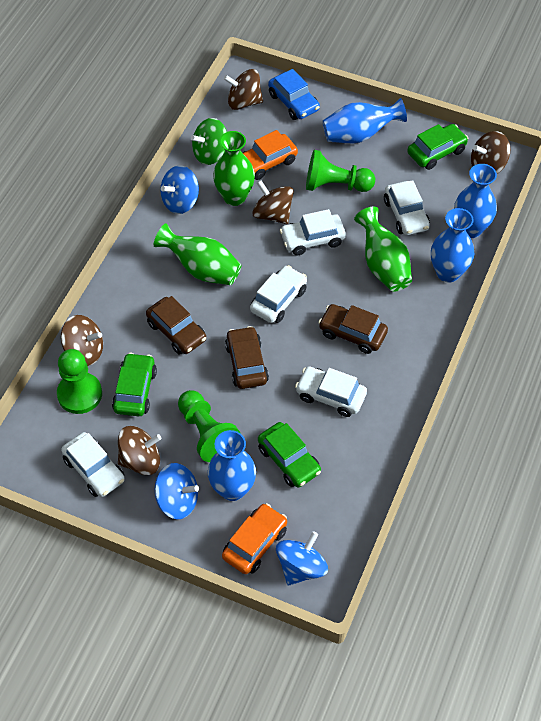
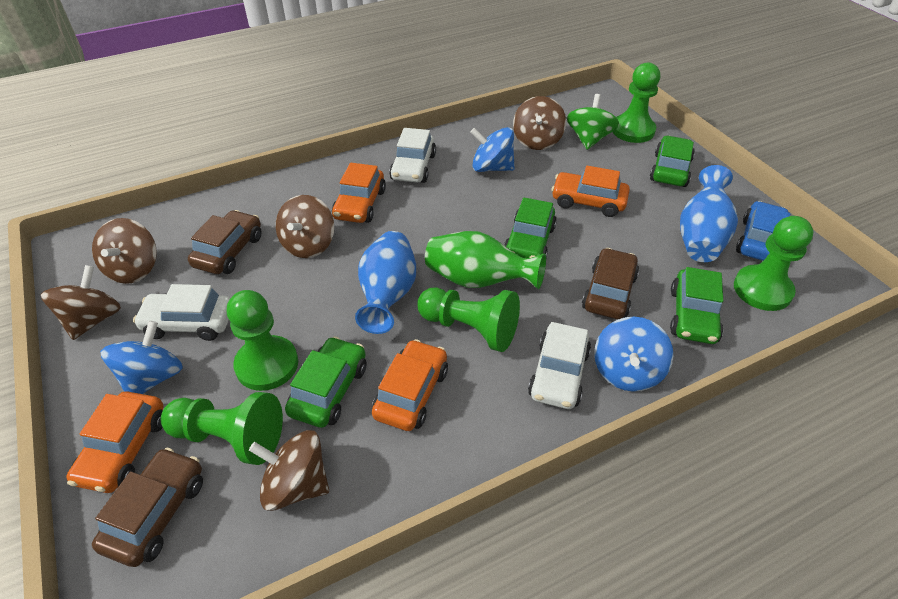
blue vase: [208,430,256,501] [323,98,407,143] [431,208,474,282] [454,164,497,238] = 4 -> [355,231,416,334] [680,165,738,262] = 2
green car: [112,353,157,416] [258,422,321,488] [407,124,468,170] = 3 -> [285,336,367,428] [504,197,557,258] [650,135,695,187] [670,267,723,344] = 4
green pawn: [57,349,102,414] [178,390,240,462] [306,150,375,192] = 3 -> [161,392,283,465] [227,290,298,391] [417,287,520,352] [613,62,660,143] [734,216,813,311] = 5
green vase: [154,223,241,285] [213,131,255,206] [354,207,412,292] = 3 -> [425,231,546,289] = 1
orange car: [222,503,287,574] [243,130,298,180] = 2 -> [66,391,164,493] [332,163,386,223] [372,339,448,431] [551,166,630,217] = 4
white car: [61,432,125,497] [250,265,307,323] [280,209,346,255] [295,366,367,417] [384,180,430,235] = 5 -> [133,284,231,341] [389,128,436,183] [528,322,591,409] = 3

